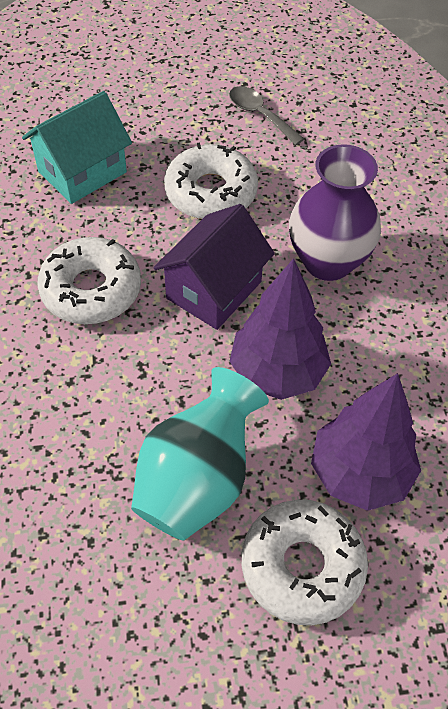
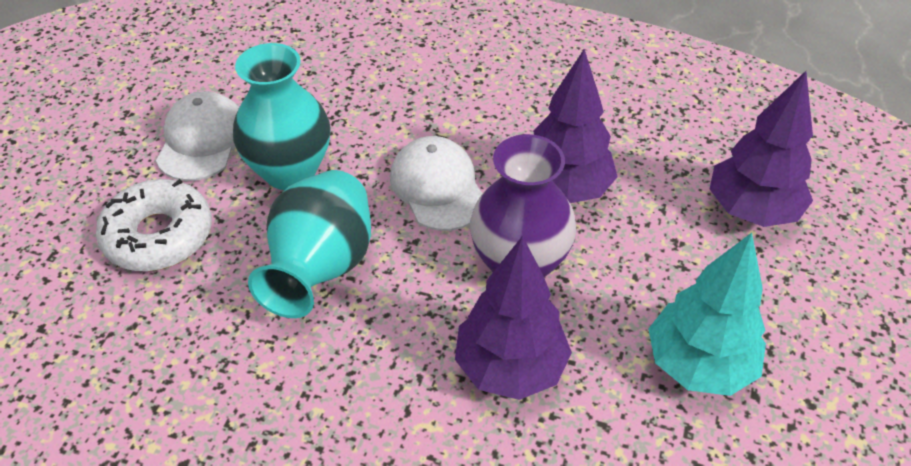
grey spoon: [229,86,304,145] = 1 -> none = 0
purple house: [153,204,275,330] = 1 -> none = 0
purple tree: [230,258,331,400] [311,373,421,511] = 2 -> [455,236,572,400] [533,49,618,203] [710,71,813,227] = 3
turquoise house: [22,91,132,204] = 1 -> none = 0
turquoise tree: none = 0 -> [648,233,766,396] = 1
turquoise vase: [131,367,269,541] = 1 -> [233,43,331,190] [248,170,371,318] = 2
white cap: none = 0 -> [156,91,239,181] [390,136,483,231] = 2
white donut: [37,237,141,324] [164,143,258,219] [242,500,368,625] = 3 -> [96,179,212,271] = 1

